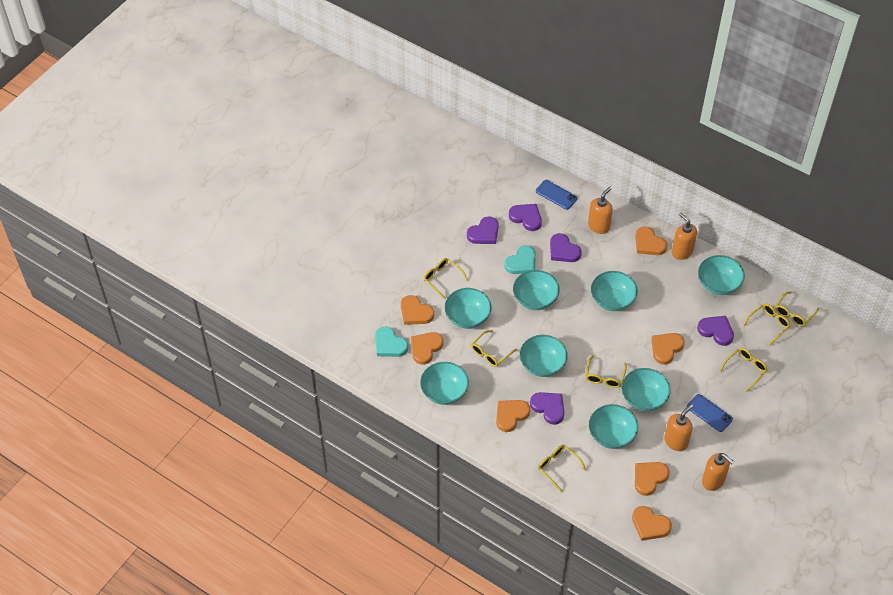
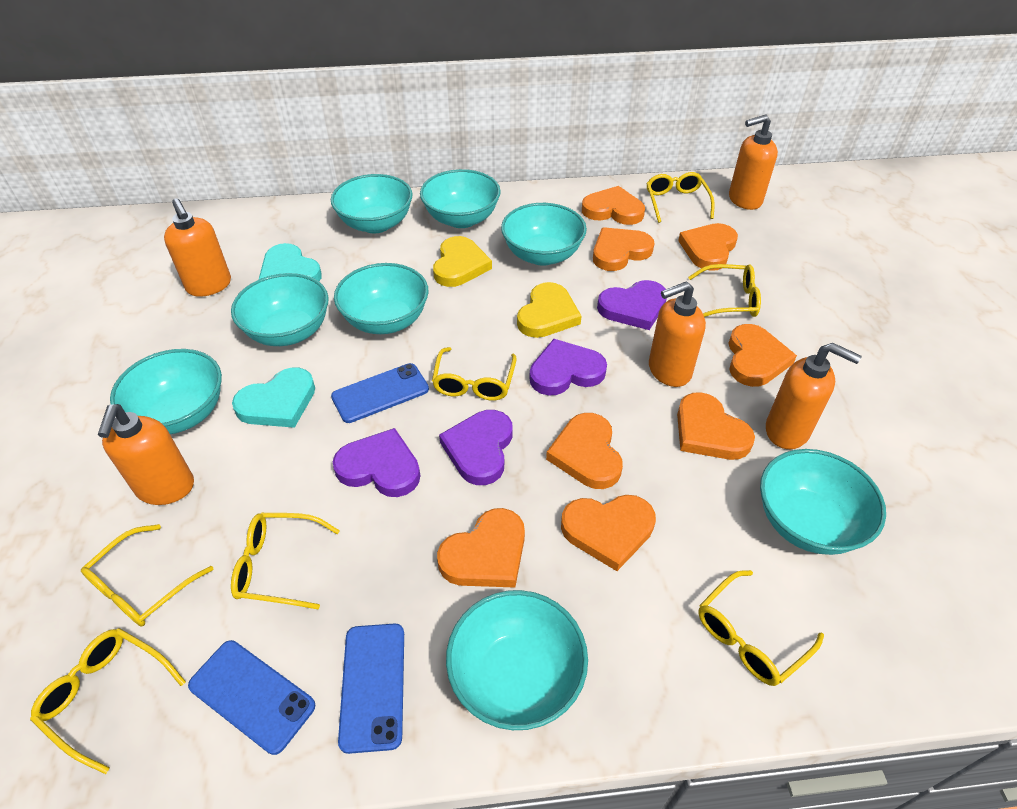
blue phone: [536,180,577,210] [687,394,733,432] = 2 -> [188,640,315,755] [331,363,429,423] [338,624,404,754] = 3
orange heart: [401,295,434,325] [411,332,443,365] [496,400,530,432] [632,506,672,541] [635,227,667,255] [635,462,669,496] [651,333,685,365] = 7 -> [437,508,525,588] [546,413,623,489] [561,495,656,571] [582,186,645,225] [593,227,655,271] [677,392,755,460] [678,223,738,271] [728,324,797,387] = 8
orange soap dispenser: [588,186,613,234] [664,404,693,451] [672,212,697,260] [702,453,734,491] = 4 -> [98,404,194,505] [164,198,231,297] [649,281,706,387] [729,114,778,210] [766,343,862,449] = 5
purple heart: [467,216,499,244] [509,204,542,231] [530,392,564,425] [550,233,582,262] [697,316,734,346] = 5 -> [333,428,420,497] [439,410,513,485] [529,339,607,396] [597,280,667,330] = 4
yellow heart: none = 0 -> [433,236,492,287] [517,282,581,338] = 2

